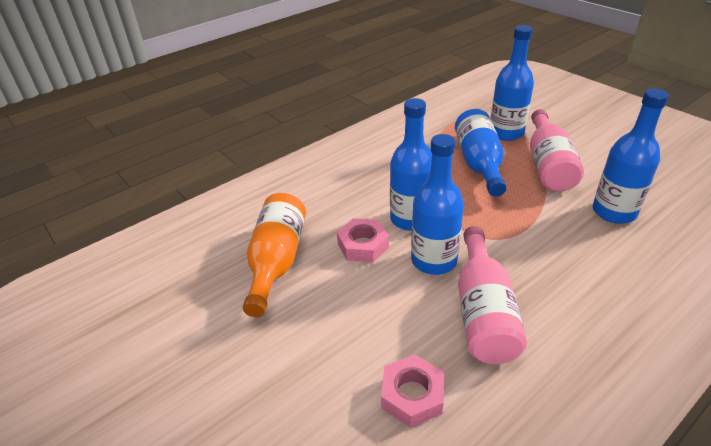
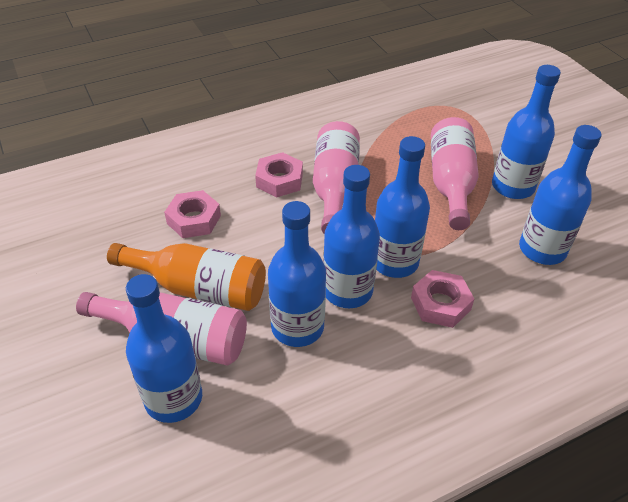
blue bottle: [390,98,432,231] [411,134,464,275] [455,109,507,197] [490,25,534,141] [593,89,669,224] = 5 -> [126,274,202,423] [268,201,326,347] [323,165,380,308] [375,136,430,278] [492,65,561,199] [519,125,602,265] = 6
pink bottle: [458,226,527,364] [530,109,584,191] = 2 -> [76,292,247,366] [313,121,360,234] [431,117,479,230] = 3
pink nut: [337,218,389,262] [381,355,444,428] = 2 -> [164,190,221,238] [255,152,303,197] [411,270,474,328] = 3

